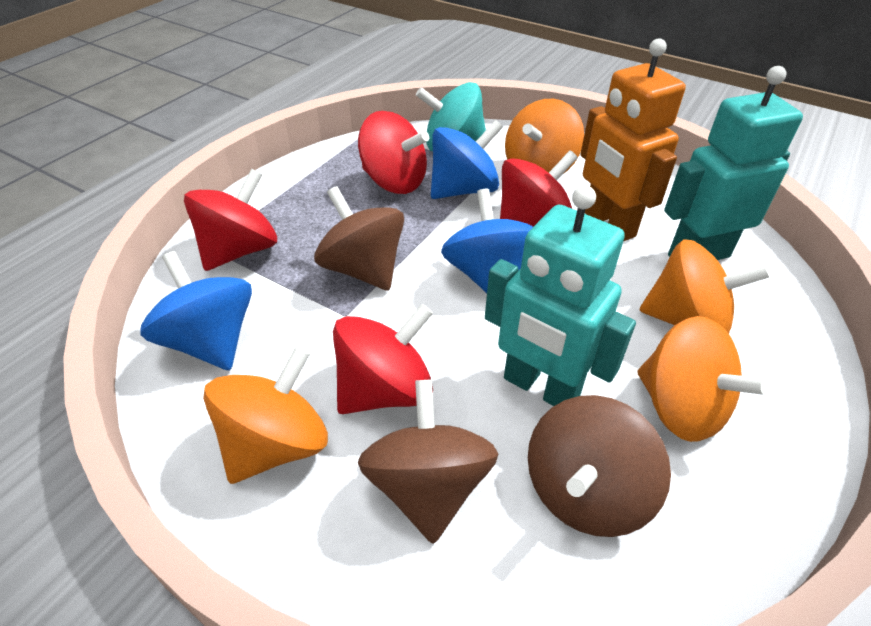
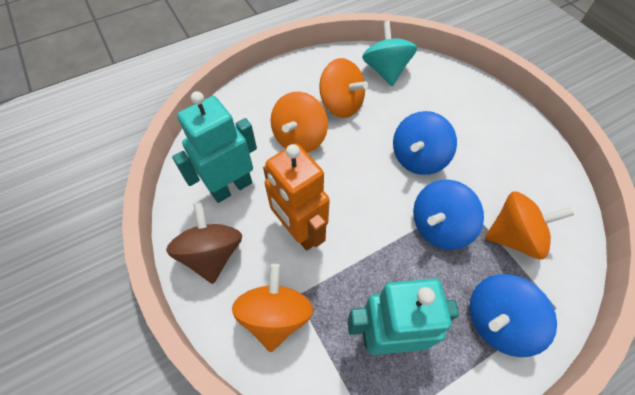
brown spinning top: [314,186,404,291] [358,379,498,544] [528,395,671,537] = 3 -> [166,202,242,284] = 1
red spinning top: [184,169,277,271] [333,304,433,414] [358,111,429,194] [500,150,578,227] = 4 -> none = 0

